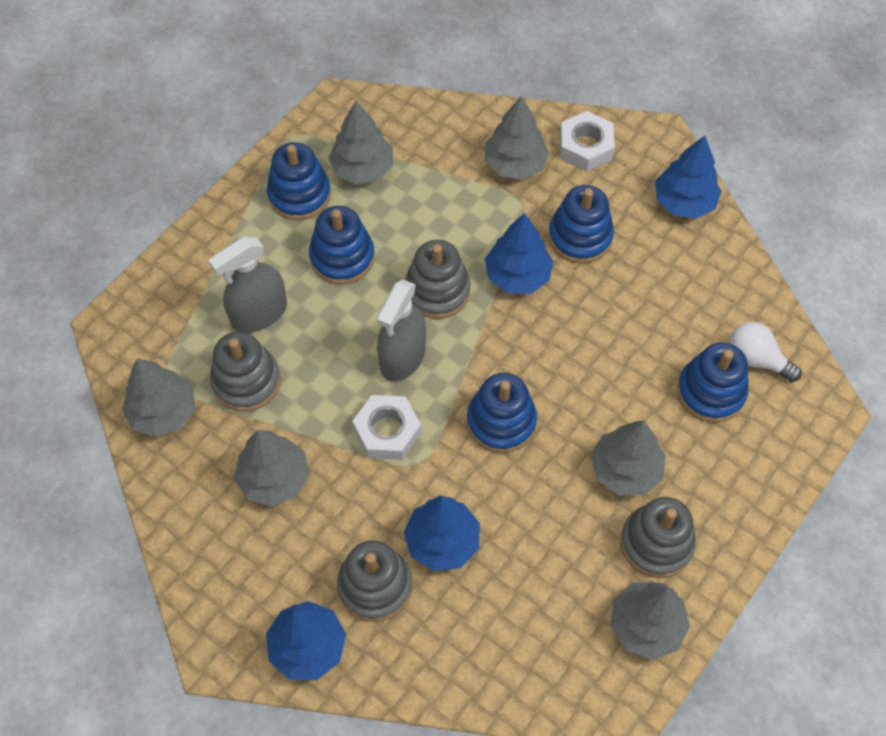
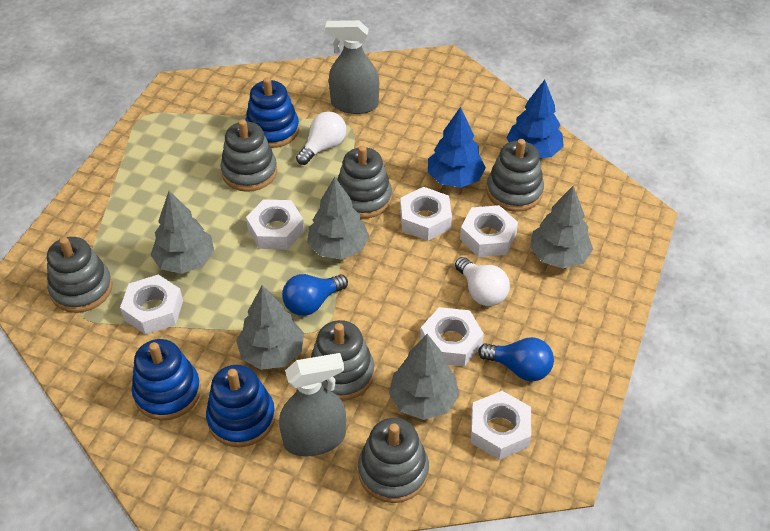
blue light bulb: none = 0 -> [282,274,348,316] [478,337,554,381] = 2
blue stacking toy: [267,142,331,220] [309,206,375,284] [467,373,537,453] [548,185,614,264] [677,342,749,422] = 5 -> [132,339,201,420] [206,365,275,447] [245,77,299,148] = 3
blue tree: [266,601,346,680] [404,496,480,571] [485,213,553,294] [655,136,721,219] = 4 -> [428,107,486,188] [507,80,564,158] = 2
grey stacking toy: [210,332,280,412] [337,540,412,622] [405,240,471,319] [620,497,696,578] = 4 -> [47,237,113,313] [221,119,277,192] [311,320,374,401] [338,146,392,219] [358,418,429,503] [486,139,544,212] = 6
grey tree: [122,358,195,437] [234,430,309,506] [328,101,393,184] [485,96,549,180] [591,420,665,495] [610,581,690,660] = 6 -> [151,191,214,274] [236,285,304,370] [307,177,369,259] [389,334,460,420] [530,186,593,269] = 5
white light bulb: [729,322,802,382] = 1 -> [296,111,346,165] [455,257,510,306] = 2
white nut: [352,395,421,460] [559,111,615,172] = 2 -> [120,275,183,335] [246,199,304,250] [400,187,452,241] [420,307,484,366] [460,205,518,257] [470,391,531,460] = 6

